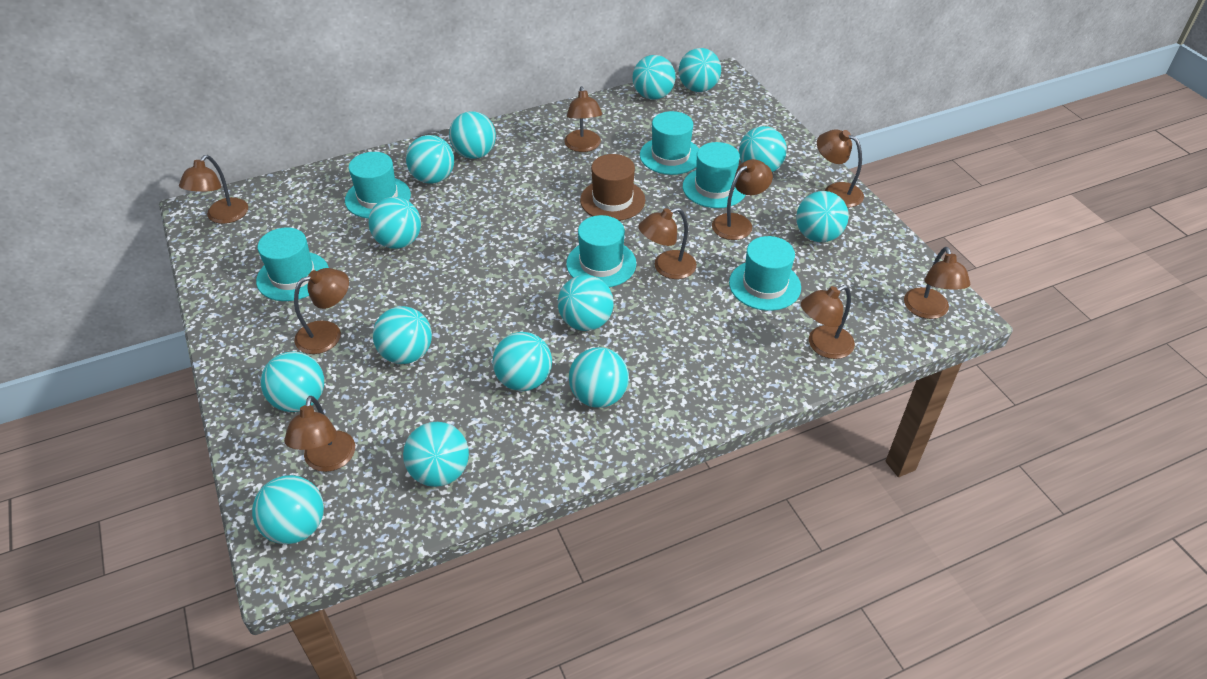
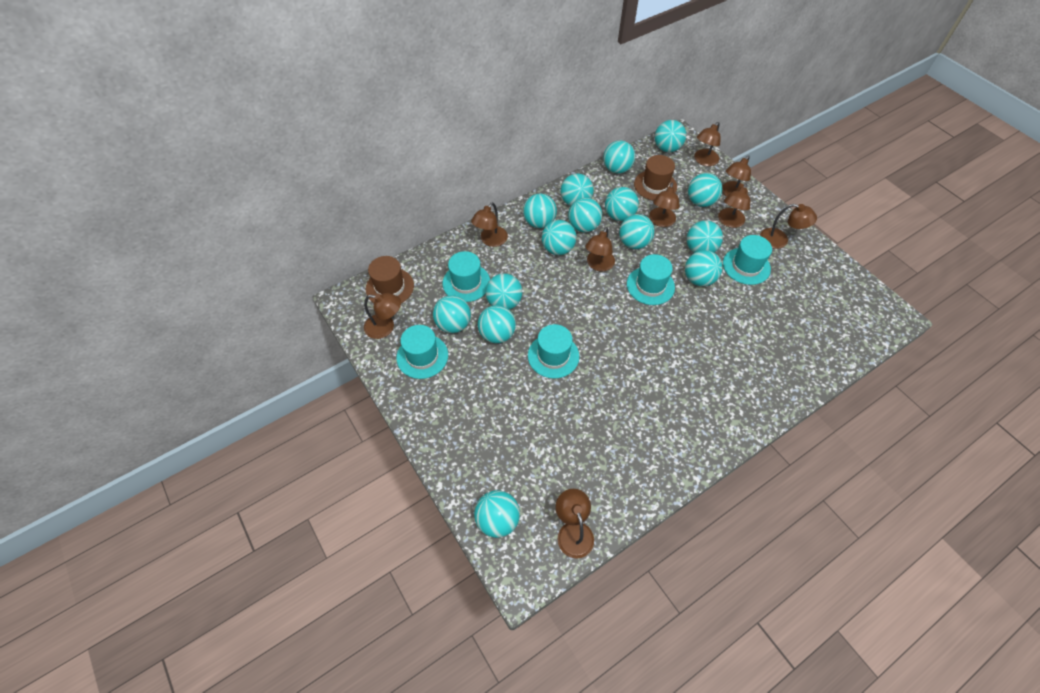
brown hat: [580,154,645,221] = 1 -> [366,256,414,303] [634,155,677,201] = 2
turquoise ball: [252,475,324,544] [261,352,324,412] [368,197,421,249] [373,306,432,364] [403,422,469,487] [406,135,454,184] [449,111,496,159] [493,332,552,391] [558,275,614,331] [569,347,629,408] [633,55,676,99] [679,48,721,92] [739,126,787,172] [796,191,849,242] = 14 -> [433,295,471,333] [474,490,520,538] [478,305,516,343] [485,273,522,310] [523,194,557,228] [542,220,576,255] [561,174,594,206] [568,198,602,232] [603,141,635,174] [605,187,639,221] [619,214,655,249] [655,120,686,152] [685,250,722,286] [687,220,723,253] [688,173,722,207] = 15
turquoise hat: [256,227,329,301] [345,152,411,219] [566,215,636,287] [640,111,699,175] [683,142,746,208] [729,236,801,311] = 6 -> [396,325,448,379] [443,251,490,302] [528,324,579,378] [627,254,675,305] [723,235,772,285] = 5

